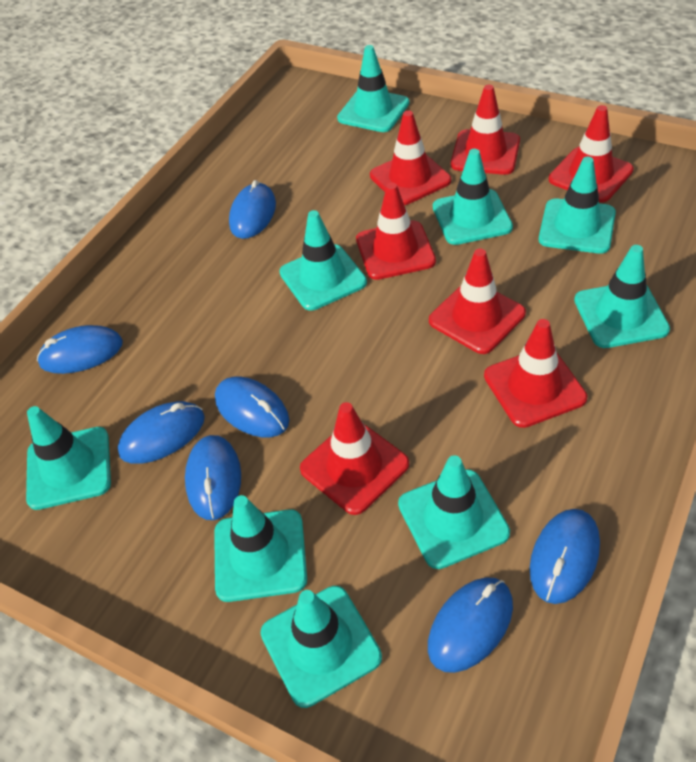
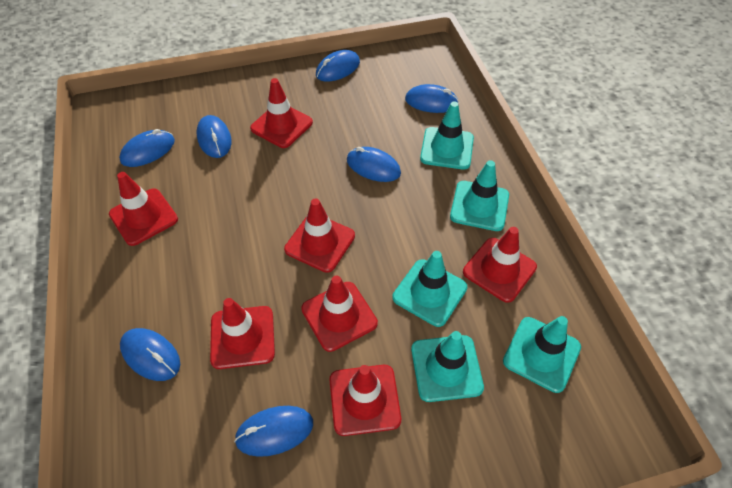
turquoise traffic cone: [26,406,111,510] [214,495,307,602] [261,586,382,708] [279,210,367,311] [337,45,410,132] [398,455,510,569] [433,149,513,245] [539,157,616,254] [574,245,670,348] = 9 -> [392,251,468,327] [411,331,484,402] [420,102,474,170] [450,160,509,231] [503,316,581,393] = 5

